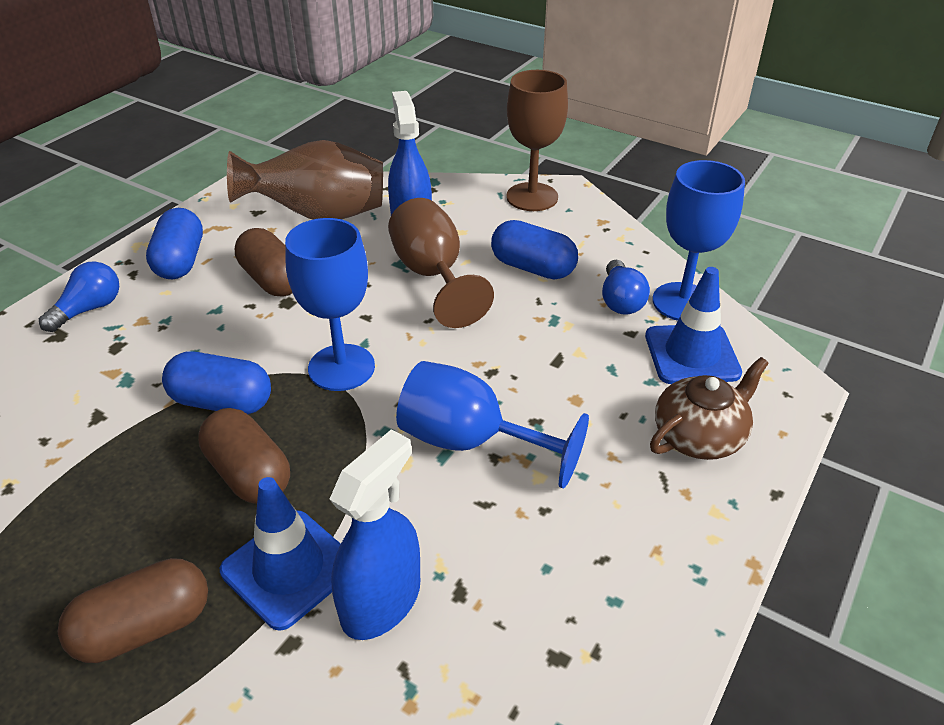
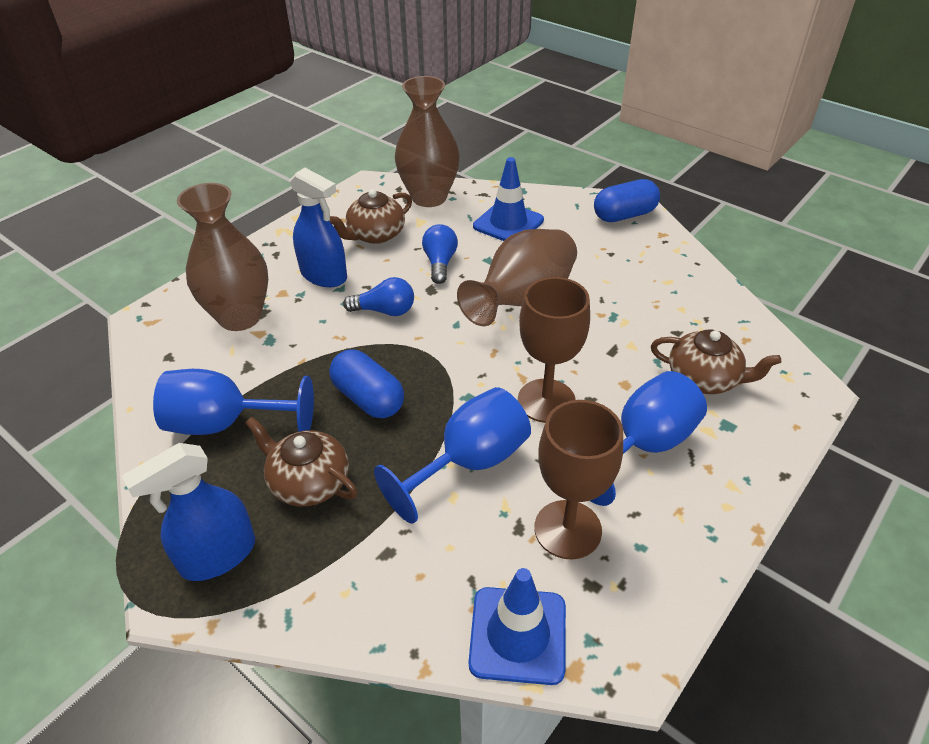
blue capsule: [146,208,203,279] [162,351,271,414] [491,220,578,279] = 3 -> [329,349,404,418] [594,179,660,222] = 2
brown capsule: [58,558,208,663] [198,408,290,504] [235,228,292,296] = 3 -> none = 0
brown teapot: [650,357,769,460] = 1 -> [245,417,358,506] [329,189,412,244] [651,329,781,394] = 3
brown vase: [227,140,383,220] = 1 -> [177,183,268,331] [395,76,460,207] [457,229,577,326] = 3

